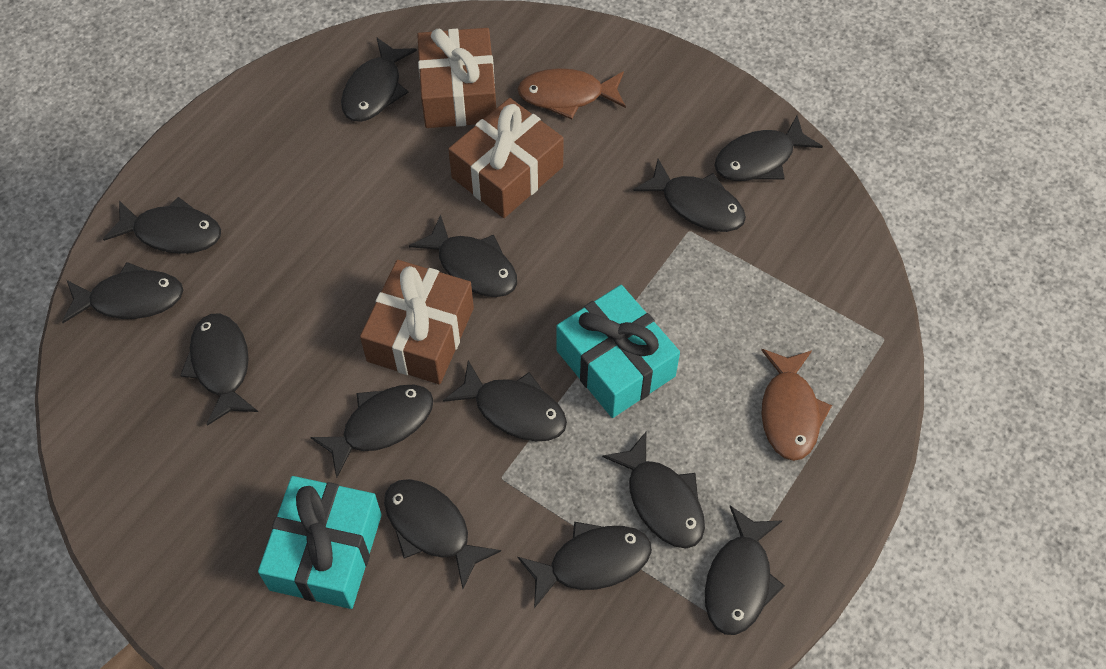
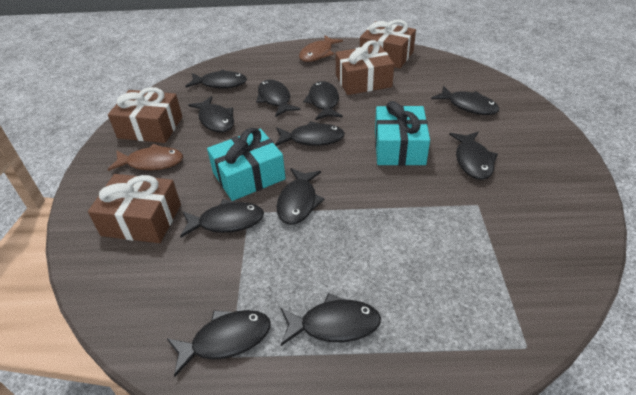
black fish: [62,262,183,323] [103,197,221,254] [180,313,258,426] [310,385,434,478] [341,38,417,122] [384,479,501,589] [409,214,517,297] [443,360,567,441] [518,522,652,608] [602,432,705,548] [634,159,746,232] [705,505,785,635] [714,116,823,181] = 13 -> [167,310,271,377] [180,199,264,238] [185,70,247,89] [188,96,234,133] [256,80,301,117] [275,121,345,146] [276,168,325,225] [280,293,381,346] [303,81,343,120] [431,86,500,115] [449,132,498,180] = 11
brown gift: [360,260,474,384] [417,28,496,128] [448,98,564,218] = 3 -> [88,174,181,243] [108,87,182,143] [336,40,394,95] [360,20,416,69] = 4

